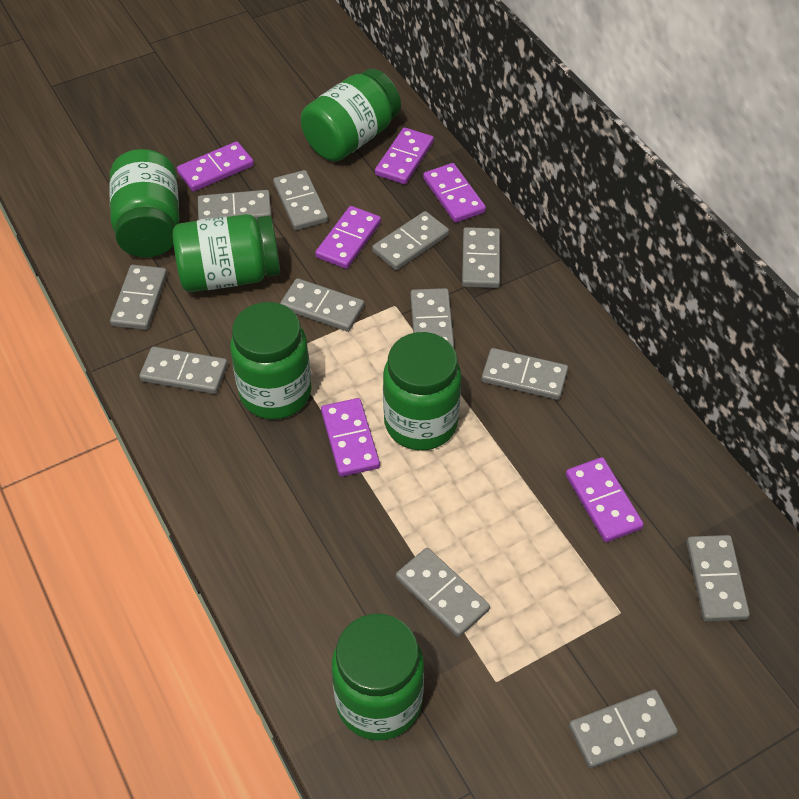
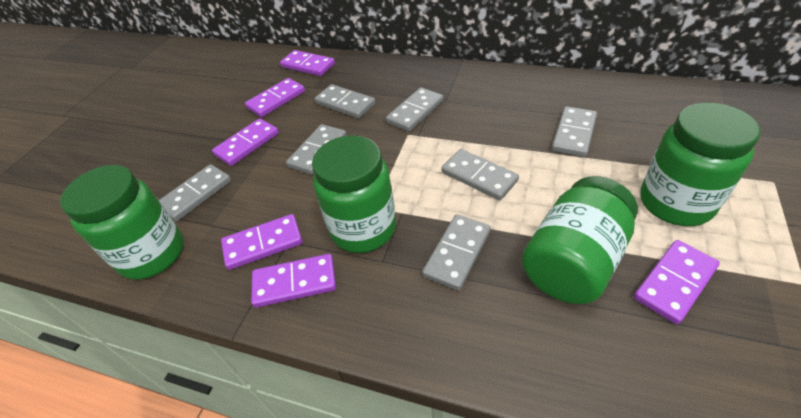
green jar: [109,149,179,258] [173,214,280,292] [230,302,312,419] [301,69,401,162] [332,614,424,740] [383,332,461,451] = 6 -> [60,165,184,280] [312,135,396,253] [522,176,638,304] [640,102,760,226] = 4
grey domino: [110,265,167,330] [139,346,228,394] [198,190,272,220] [273,170,328,230] [280,278,364,332] [372,211,449,270] [396,548,490,637] [410,288,454,348] [462,227,500,288] [481,348,568,400] [569,689,678,768] [686,535,750,622] = 12 -> [159,164,231,221] [286,124,347,175] [315,84,376,118] [386,87,444,132] [422,214,491,291] [441,149,519,200] [552,106,597,157] = 7

